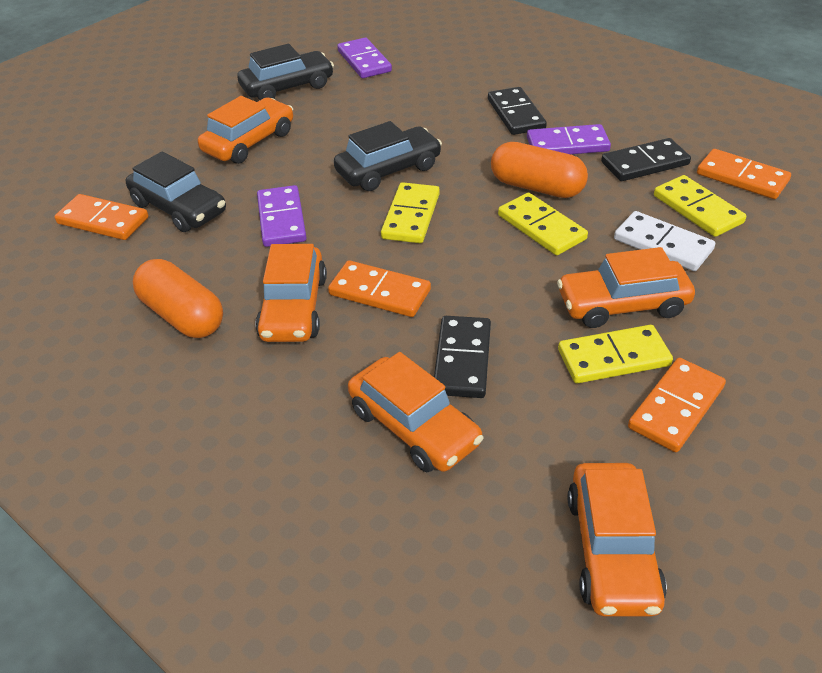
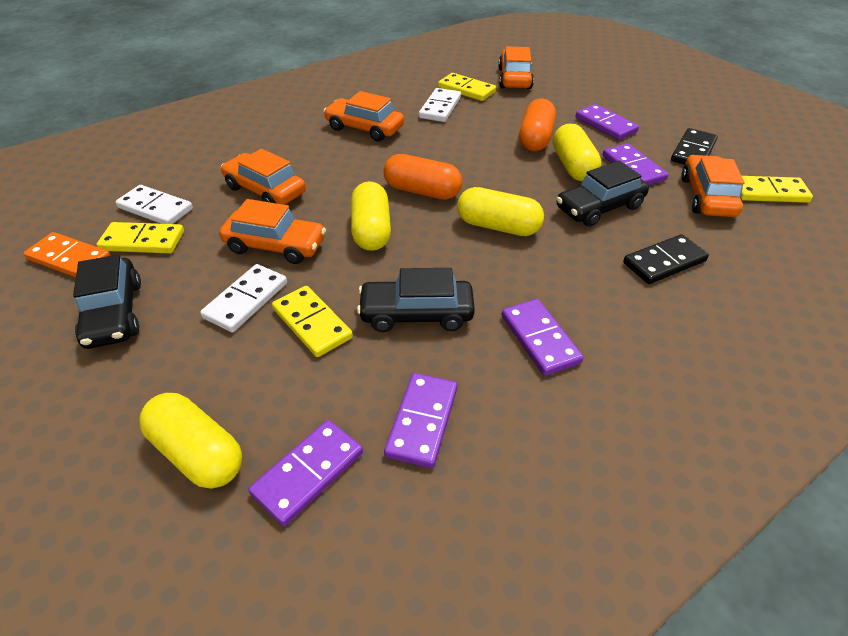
black domino: [434,316,491,398] [488,87,547,135] [601,138,691,181] = 3 -> [623,234,709,284] [671,128,718,165] = 2
orange domino: [54,194,148,240] [328,260,431,317] [628,358,726,452] [697,149,791,199] = 4 -> [24,232,111,277] = 1
purple domino: [257,185,307,247] [337,38,392,78] [527,124,611,154] = 3 -> [248,420,363,526] [384,373,457,468] [502,299,584,376] [576,104,639,140] [602,143,669,185] = 5
white domino: [614,211,715,271] = 1 -> [115,185,193,224] [200,264,287,332] [419,88,461,122] = 3
yellow capsule: none = 0 -> [139,393,242,489] [351,181,391,251] [457,187,544,236] [553,124,602,181] = 4

